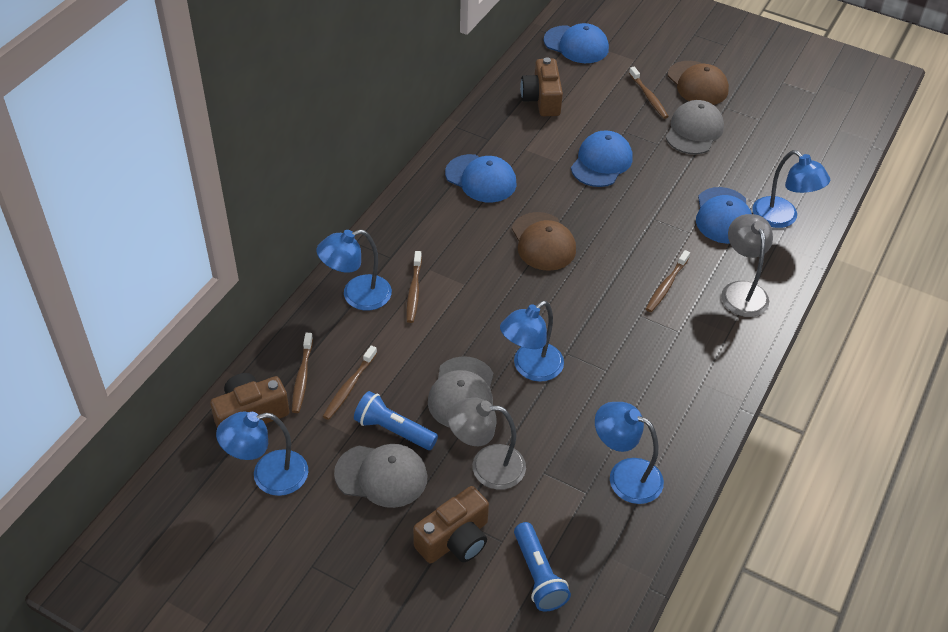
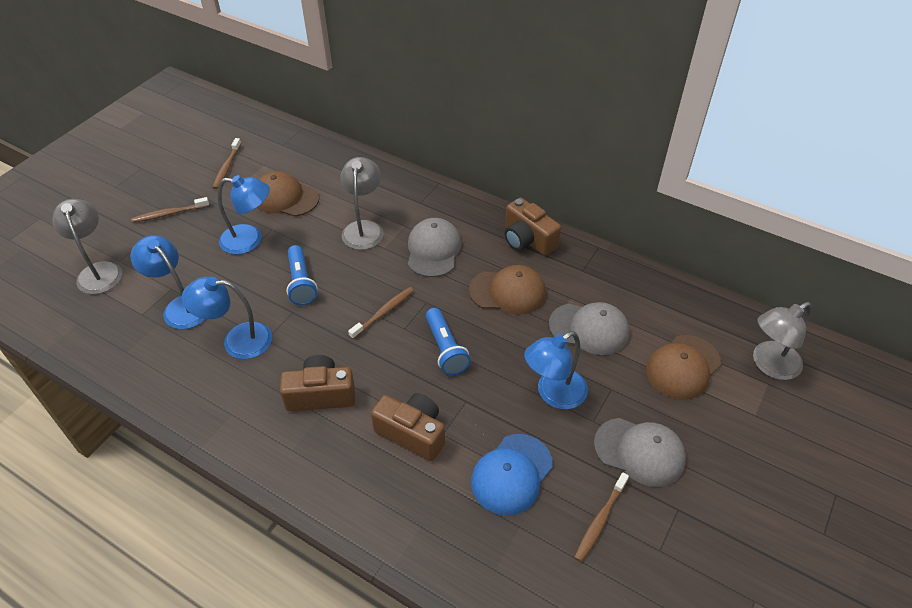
blue cap: [445,154,517,202] [544,23,609,63] [571,130,632,187] [696,187,752,244] = 4 -> [471,434,553,515] = 1
blue lamp: [216,412,308,496] [316,229,392,310] [500,301,564,382] [595,402,664,504] [752,150,830,228] = 5 -> [130,235,205,329] [182,277,272,359] [218,175,270,254] [524,331,588,409] = 4
brown cap: [512,212,576,271] [668,61,729,105] = 2 -> [257,171,319,216] [469,265,546,315] [646,335,721,400] = 3
brown toothbrush: [292,333,313,413] [323,345,377,420] [406,251,422,323] [629,67,669,119] [646,250,690,312] = 5 -> [131,197,209,223] [213,138,241,189] [348,287,414,339] [574,473,629,562] = 4
grey lamp: [447,397,526,490] [721,214,773,317] = 2 -> [52,199,122,294] [340,157,383,250] [753,302,811,380] = 3

